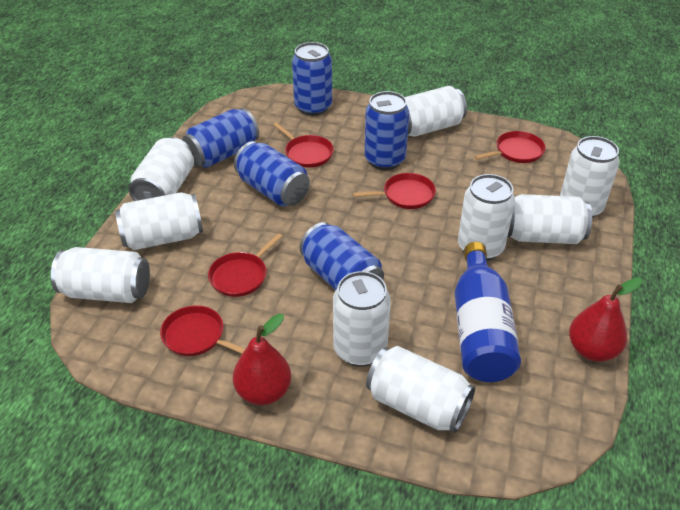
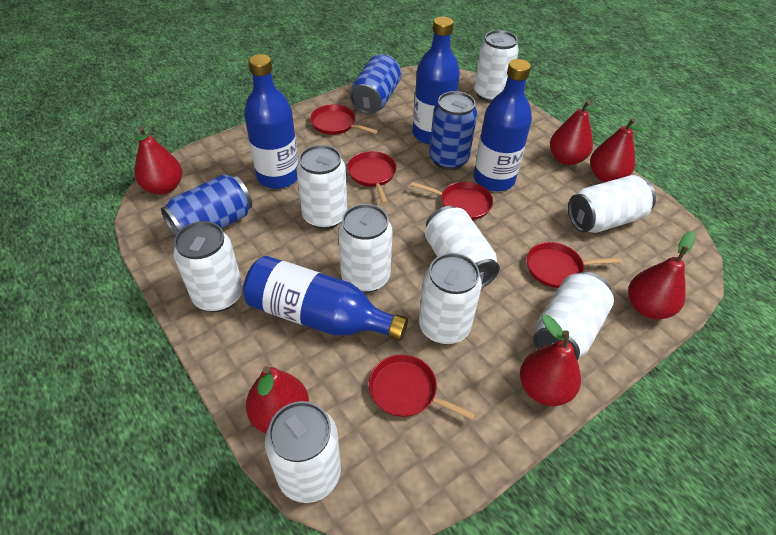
blue bottle: [455,242,521,382] = 1 -> [243,256,408,341] [244,54,298,189] [413,16,460,144] [474,59,532,192] = 4
blue can: [182,108,259,168] [234,141,310,206] [292,42,332,116] [300,222,384,290] [364,91,409,170] = 5 -> [161,174,252,237] [350,54,401,114] [429,91,477,170] = 3
red pear: [233,314,291,405] [569,278,643,362] = 2 -> [134,127,182,195] [246,366,309,433] [520,315,581,406] [550,100,600,165] [590,118,646,183] [628,231,695,319] = 6

